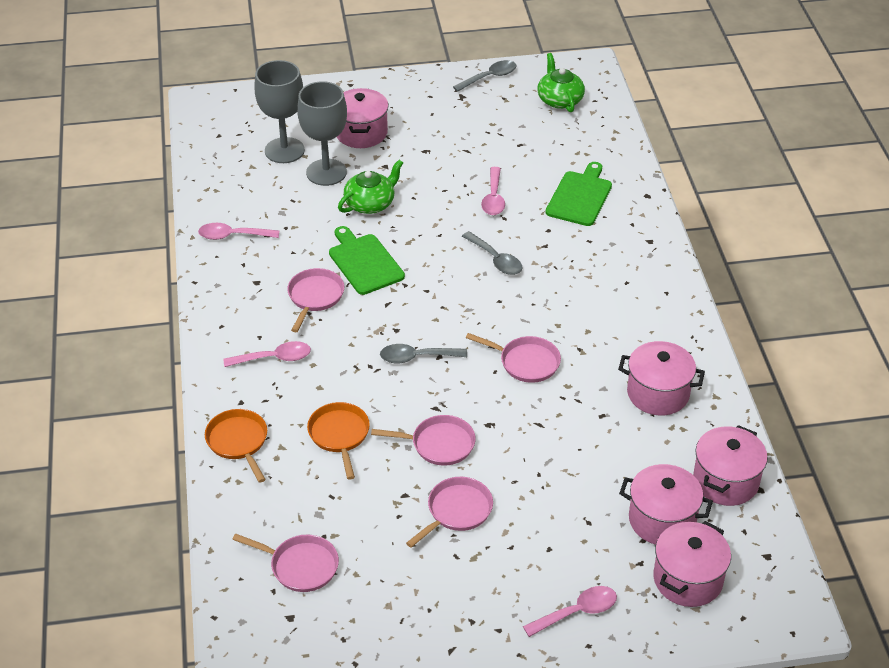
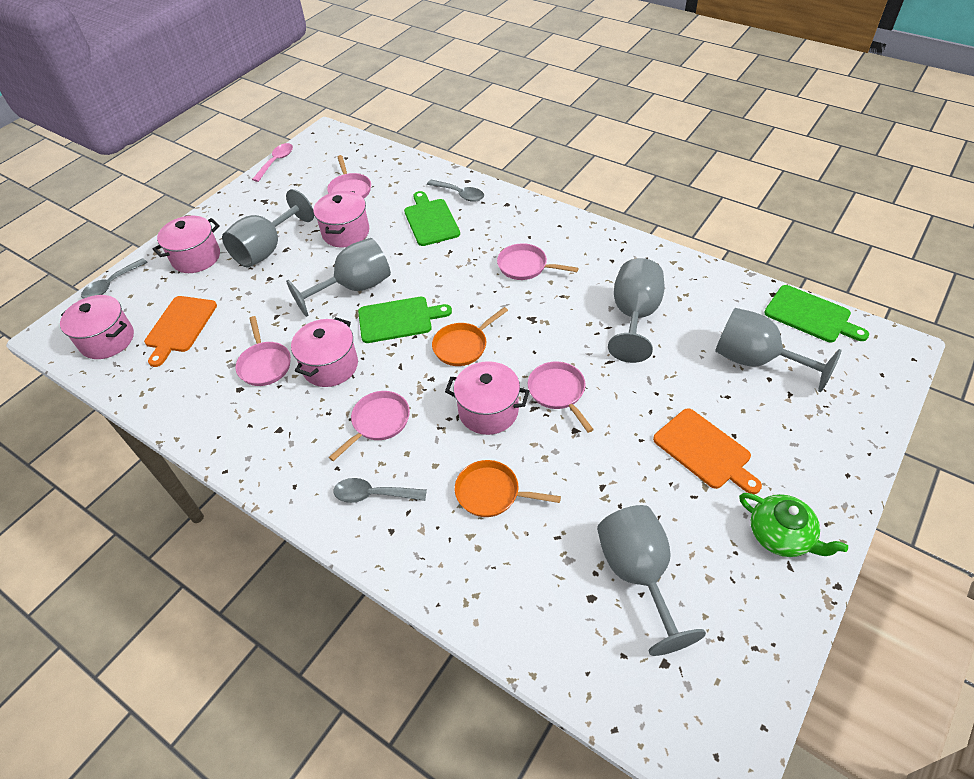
green cutting board: [329,226,405,295] [546,162,612,226] = 2 -> [358,297,452,343] [404,191,460,246] [764,285,869,342] = 3
green teapot: [338,160,403,214] [537,53,585,112] = 2 -> [739,493,848,557] = 1
grey goblet: [254,60,305,163] [297,81,347,186] = 2 -> [222,189,314,268] [286,238,391,317] [597,505,706,656] [608,258,665,363] [715,308,842,392] = 5
orange cutting board: none = 0 -> [144,296,217,367] [653,408,762,494] = 2
pink spoon: [198,223,279,240] [223,341,311,367] [481,167,505,215] [523,586,617,637] = 4 -> [252,143,293,182] = 1

